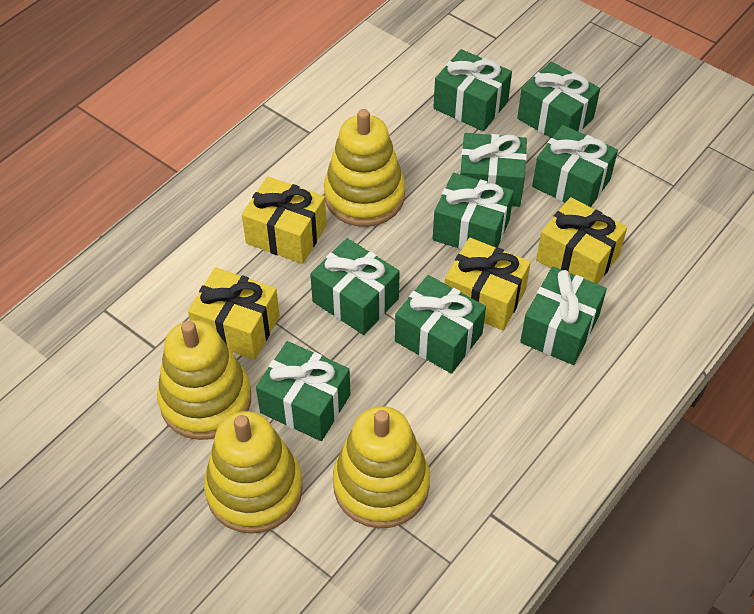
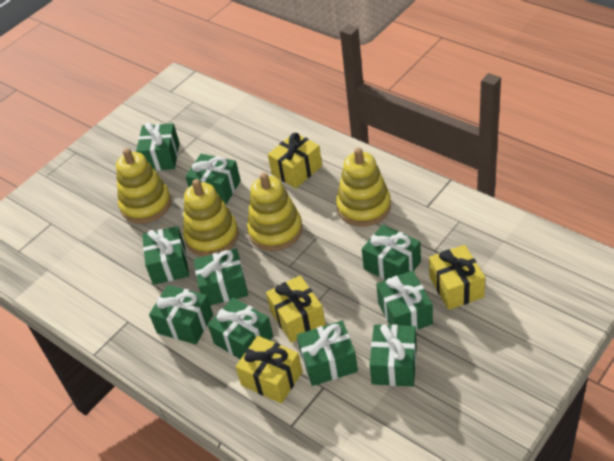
green gift: [256,341,350,441] [310,238,400,335] [395,275,486,374] [433,49,512,131] [433,173,514,250] [460,133,527,207] [517,61,600,138] [520,266,607,365] [532,125,618,207] = 9 -> [136,122,180,171] [142,226,189,285] [149,285,213,344] [185,154,241,204] [194,249,248,305] [208,298,273,359] [297,321,358,386] [362,225,421,280] [370,324,417,387] [376,271,433,331] = 10

